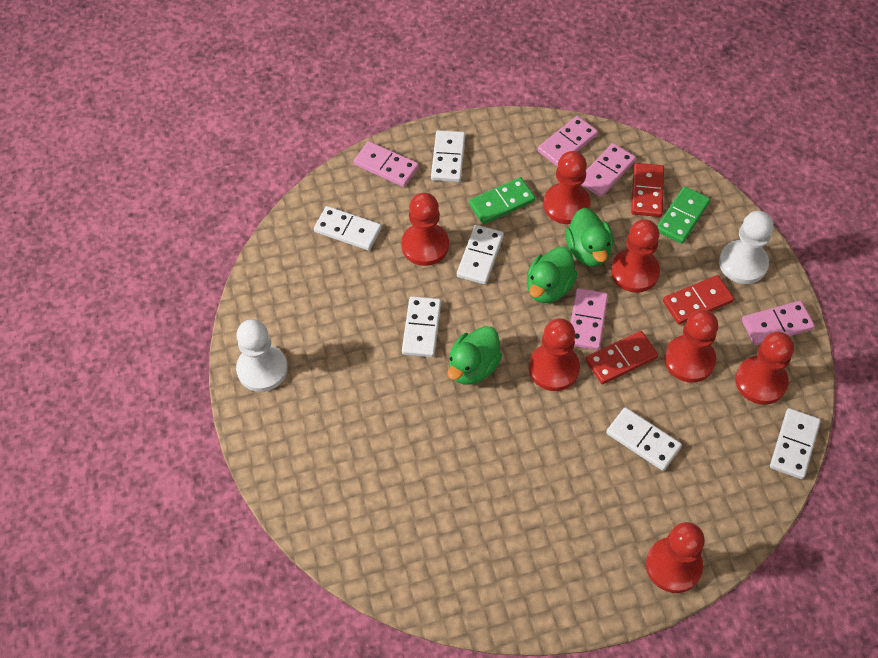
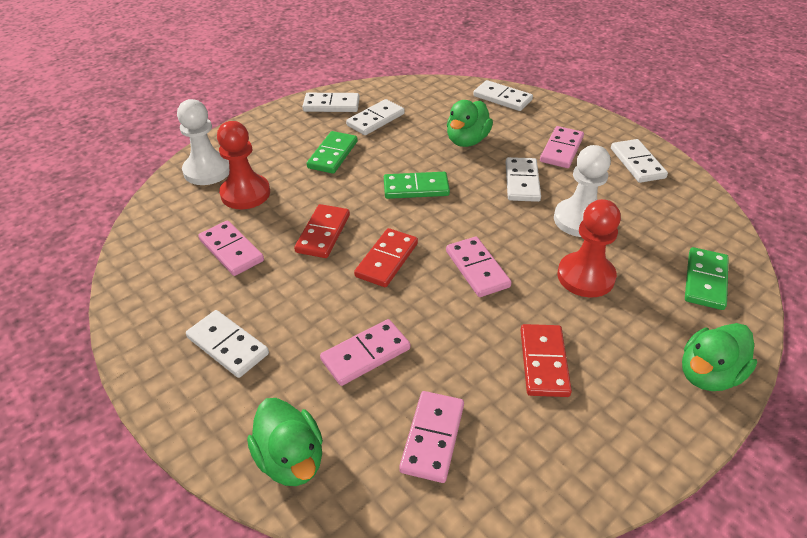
green domino: [469,177,535,224] [657,186,710,244] = 2 -> [307,131,358,174] [384,172,450,199] [685,247,729,310] = 3
red pawn: [401,193,449,266] [529,318,580,391] [543,151,591,224] [611,219,660,293] [646,522,705,593] [664,310,718,383] [735,332,794,405] = 7 -> [217,121,270,210] [557,199,621,297] = 2

